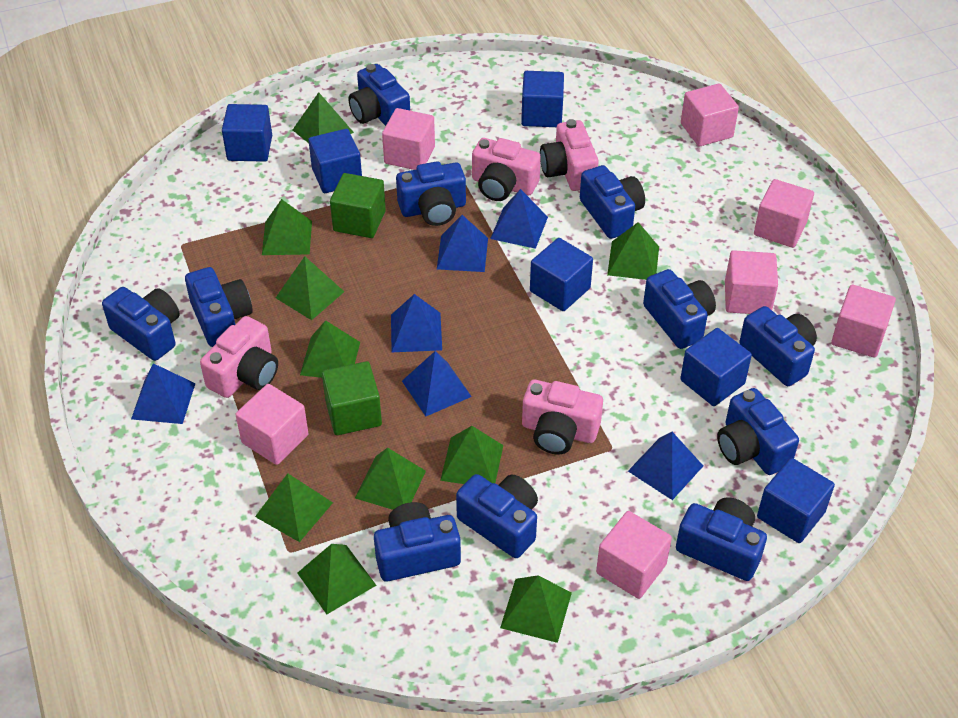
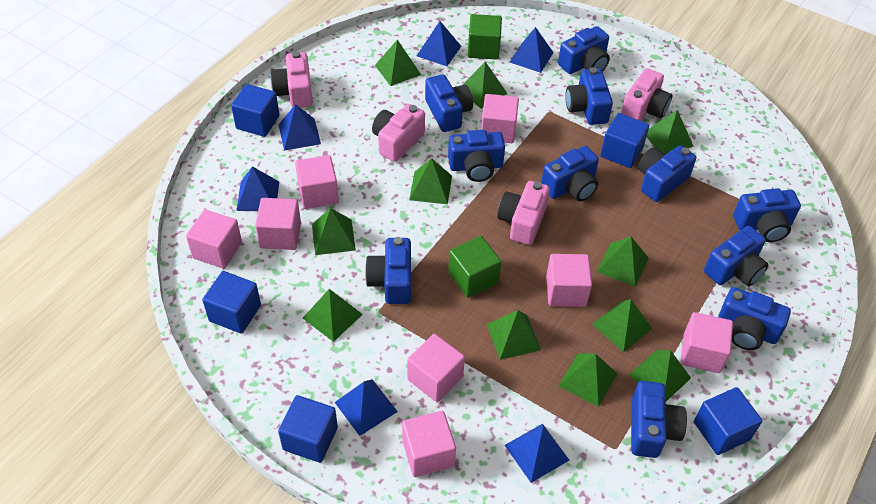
blue cube: [222,104,272,162] [308,129,362,193] [521,71,564,127] [530,238,593,311] [680,328,752,406] [757,458,835,543] = 6 -> [202,271,261,334] [231,84,280,137] [278,395,338,463] [600,113,649,168] [694,387,762,455] = 5
green pyramid: [255,473,333,542] [262,199,312,255] [276,256,344,320] [293,92,354,143] [297,544,376,614] [300,320,360,378] [355,448,426,510] [440,426,503,484] [500,575,572,643] [607,222,659,280] = 10 -> [303,289,363,342] [312,208,356,255] [375,40,421,86] [409,158,452,204] [463,61,508,109] [487,310,541,360] [558,353,618,407] [592,299,652,352] [597,237,649,287] [629,350,691,401] [647,110,694,154] = 11
pink cube: [236,384,309,465] [382,108,435,170] [596,511,672,599] [681,83,739,146] [725,250,778,314] [754,179,814,248] [831,285,896,358] = 7 -> [186,210,242,269] [255,198,301,250] [295,155,339,209] [402,411,456,477] [407,334,465,402] [481,94,519,143] [546,254,592,307] [680,312,733,373] = 8

